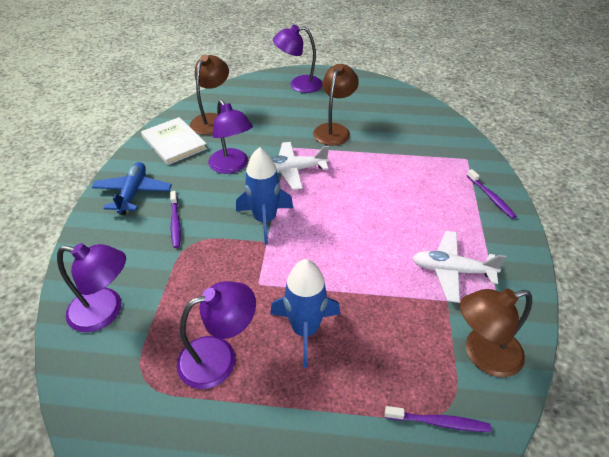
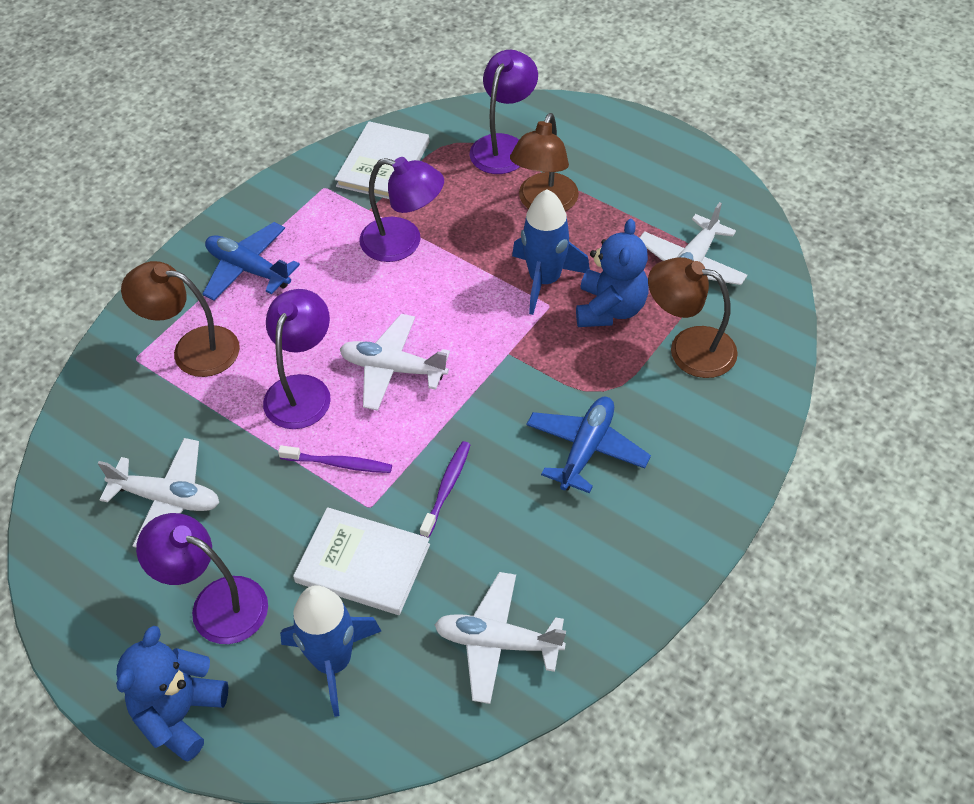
blue plane: [92,162,172,215] = 1 -> [203,222,300,301] [526,397,651,493] = 2
blue teddy bear: none = 0 -> [116,626,228,761] [576,219,649,327] = 2
purple toothbrush: [170,191,181,248] [385,406,491,432] [467,169,516,219] = 3 -> [278,445,392,473] [420,441,471,538] = 2
white book: [141,117,207,165] = 1 -> [293,507,430,615] [335,121,430,199] = 2
white plane: [271,142,329,190] [412,231,507,303] = 2 -> [97,438,219,547] [340,314,450,411] [434,572,566,704] [640,202,747,285] = 4

